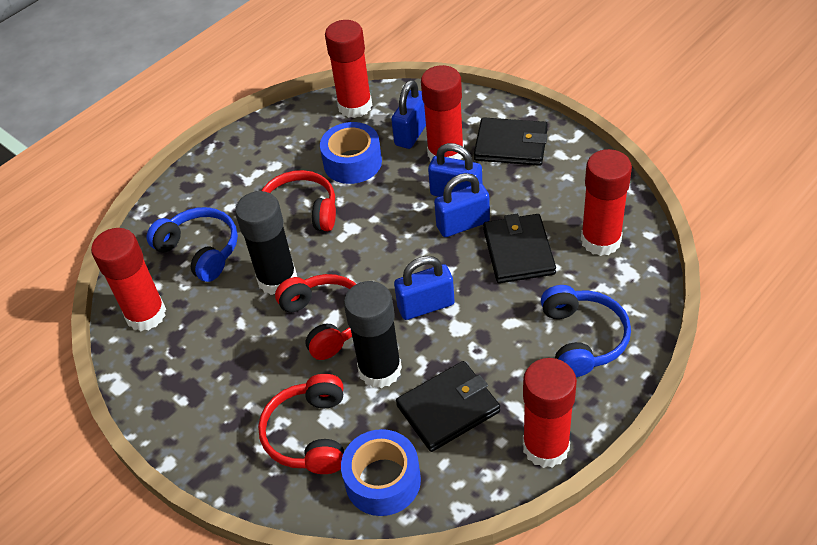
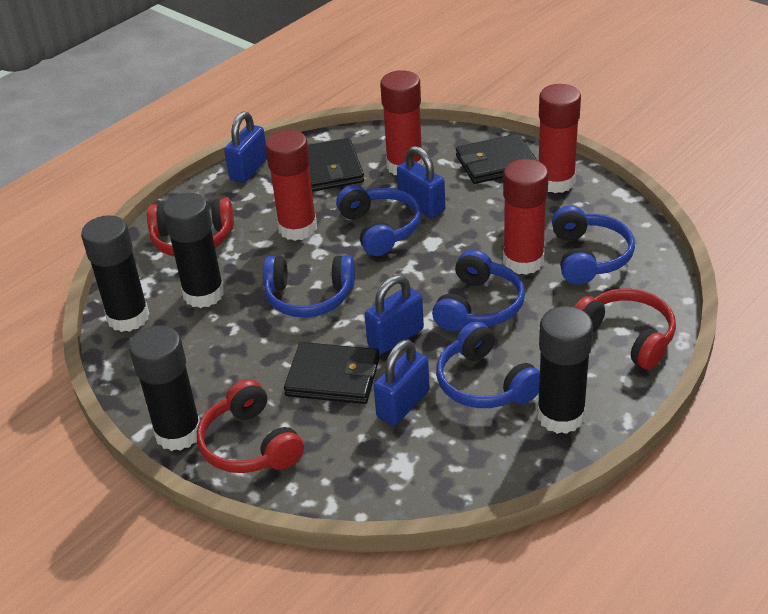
black glue stick: [235,191,297,295] [344,281,402,388] = 2 -> [81,215,150,332] [129,326,200,451] [163,193,224,308] [537,306,593,434] = 4
blue headphones: [147,207,238,282] [541,285,631,377] = 2 -> [263,255,355,318] [336,185,421,256] [432,249,525,331] [436,321,540,408] [552,205,635,284] = 5
blue tape: [320,122,382,184] [341,429,421,516] = 2 -> none = 0
red glue stick: [91,228,166,331] [325,20,372,118] [421,65,464,161] [523,358,577,468] [581,149,632,256] = 5 -> [265,130,317,241] [380,70,423,175] [503,159,549,275] [539,84,581,193] = 4

